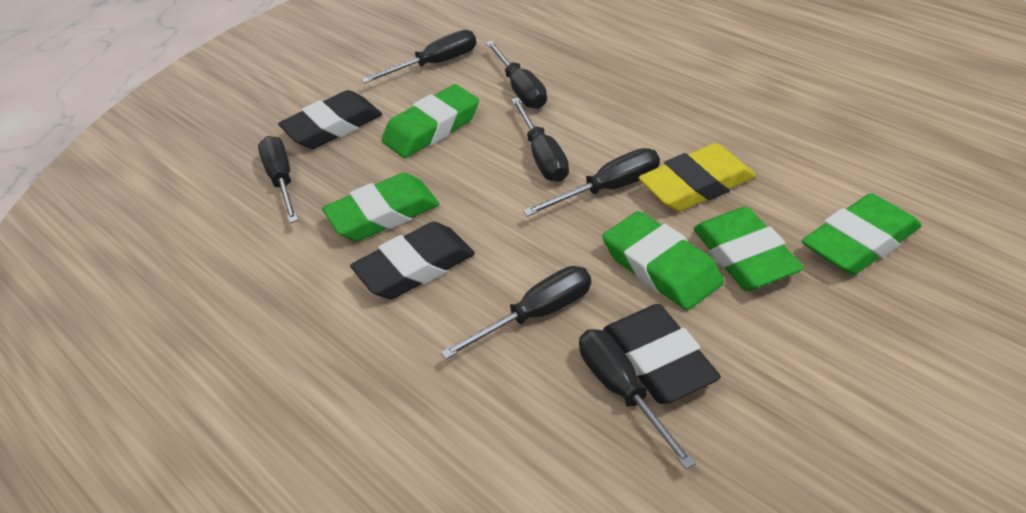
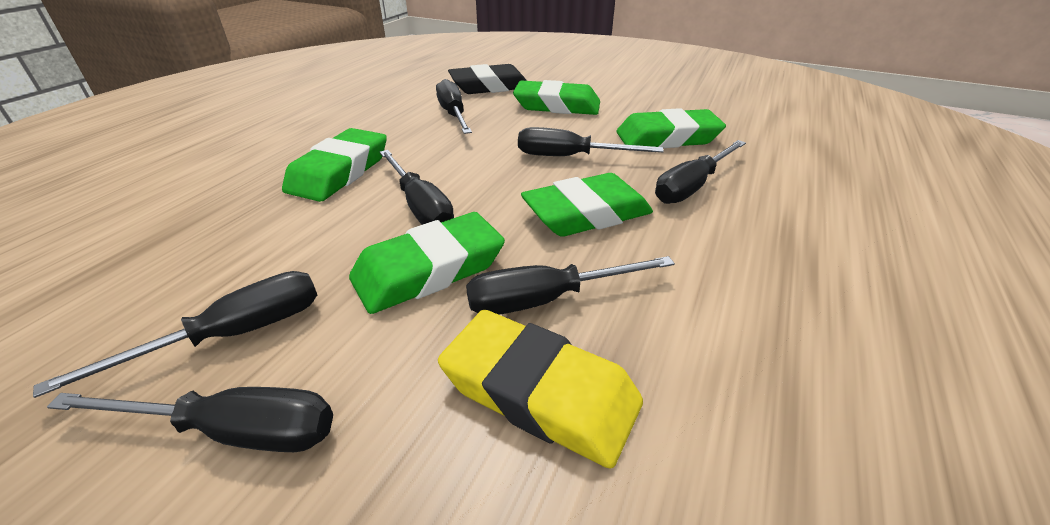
black eraser: [278,90,382,149] [350,222,475,299] [603,304,721,404] = 3 -> [448,64,527,94] = 1

